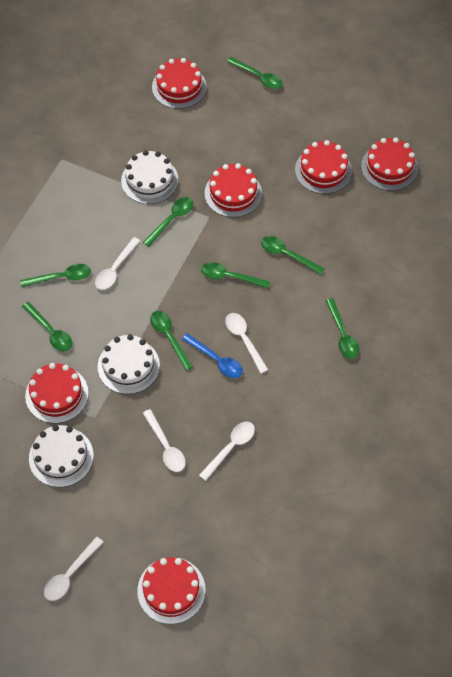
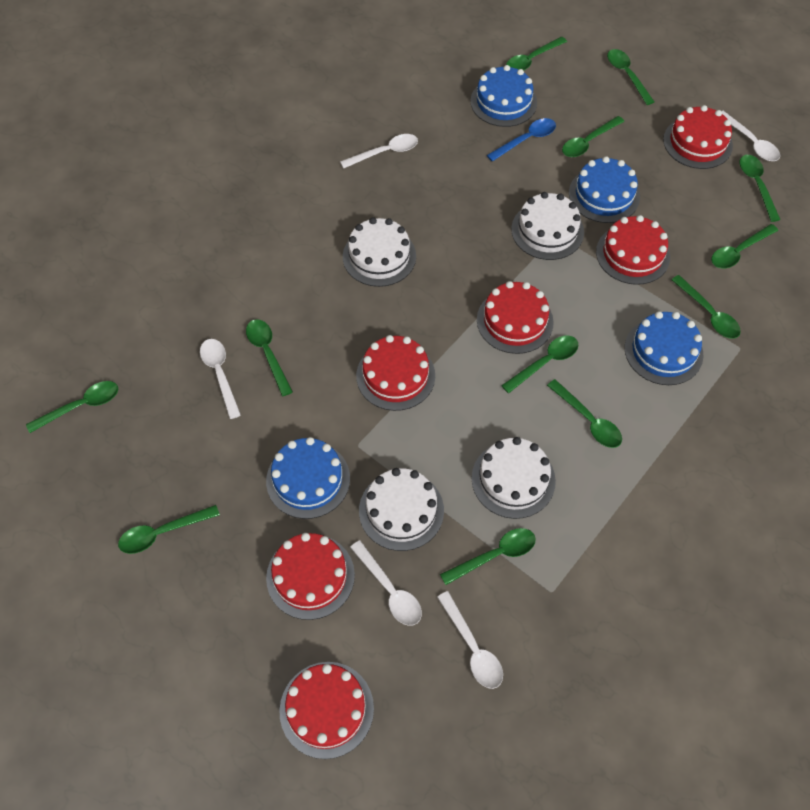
blue cake: none = 0 -> [266,437,350,519] [471,65,537,127] [569,156,640,223] [625,311,703,385] = 4
green spoon: [20,264,91,287] [22,302,72,351] [143,197,193,247] [150,311,193,371] [201,262,270,289] [227,57,283,89] [261,236,325,275] [325,298,359,359] = 8 -> [26,381,118,433] [118,505,220,554] [246,319,293,396] [440,528,536,585] [501,336,579,393] [506,36,567,71] [547,379,622,448] [562,116,624,157] [607,49,654,105] [672,275,741,339] [711,224,778,268] [740,155,781,222] = 12
white cake: [29,425,94,487] [98,334,160,394] [121,150,178,204] = 3 -> [343,217,416,287] [359,468,444,551] [472,437,556,519] [511,192,584,260] = 4

